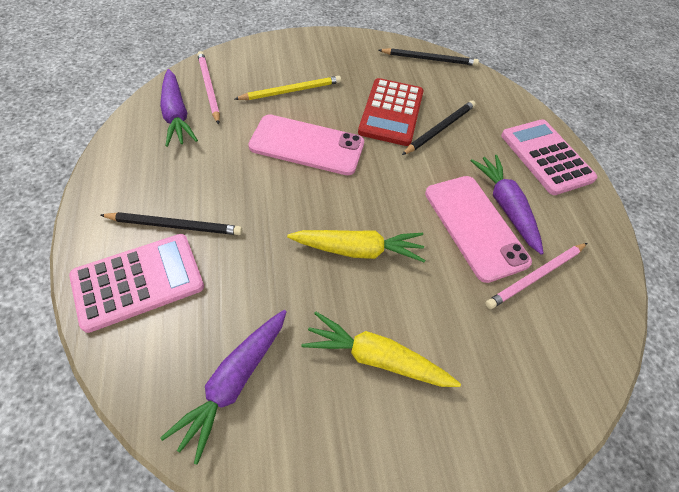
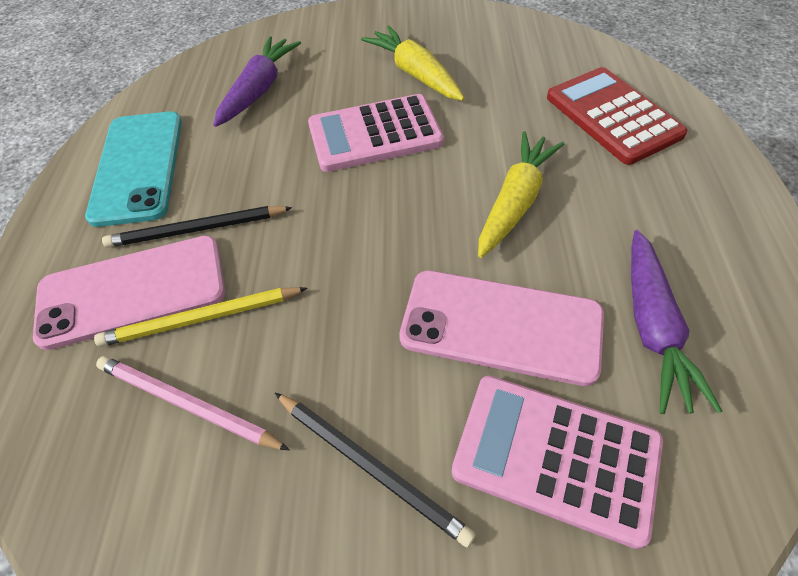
black pencil: [100,212,242,235] [379,48,479,66] [402,100,476,155] = 3 -> [102,206,293,248] [275,393,476,547] = 2
pink pencil: [197,51,220,125] [485,243,587,309] = 2 -> [96,356,289,450] = 1
purple carrot: [160,69,198,147] [160,310,287,465] [470,155,544,255] = 3 -> [213,36,301,127] [631,230,723,414] = 2
turquoise phone: none = 0 -> [85,111,182,227] = 1

